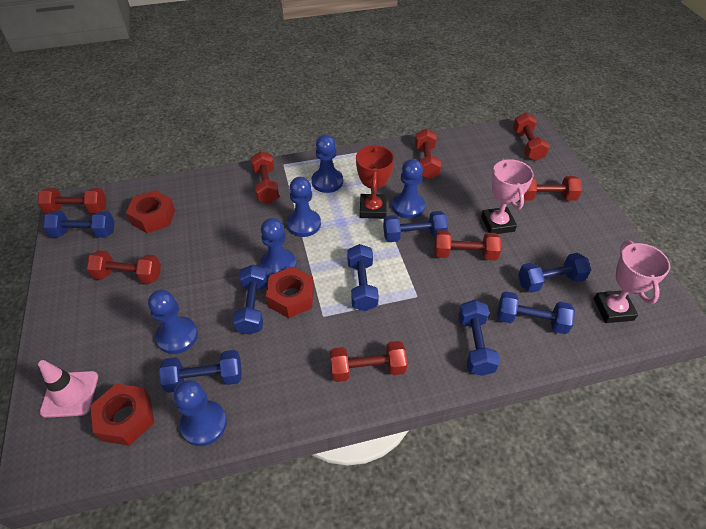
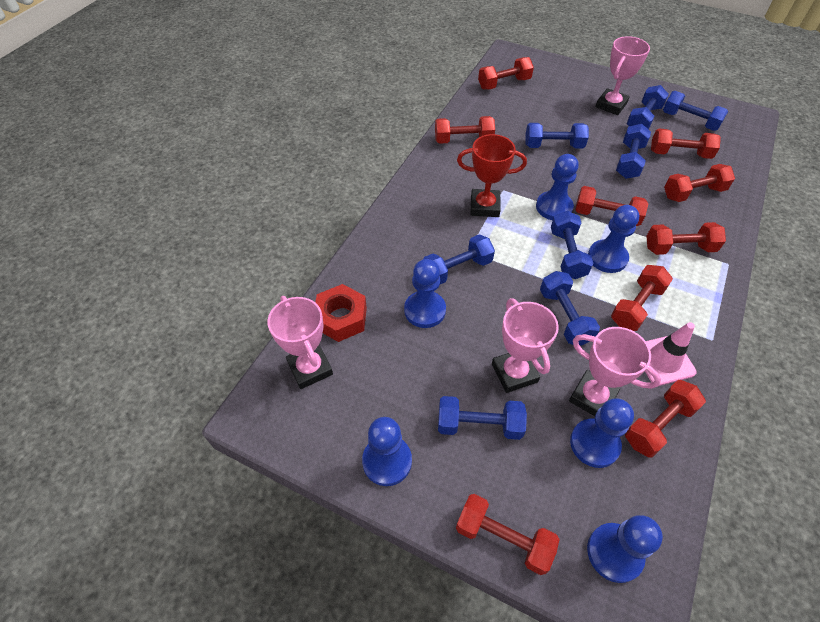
pink trophy: [481,159,534,234] [594,241,671,323] = 2 -> [268,296,333,389] [492,298,559,393] [569,327,661,416] [596,36,650,115] = 4
red dumbbell: [37,188,106,213] [86,250,161,284] [251,151,279,204] [330,341,407,382] [415,128,441,179] [434,230,501,260] [513,112,550,161] [524,176,582,201] = 8 -> [435,116,495,144] [456,494,560,575] [478,57,534,90] [575,186,648,226] [611,265,673,331] [625,380,706,457] [646,222,726,255] [651,128,721,159] [664,164,735,202] = 9
red nut: [91,384,154,446] [126,190,175,233] [266,266,314,318] = 3 -> [315,284,367,342] = 1

